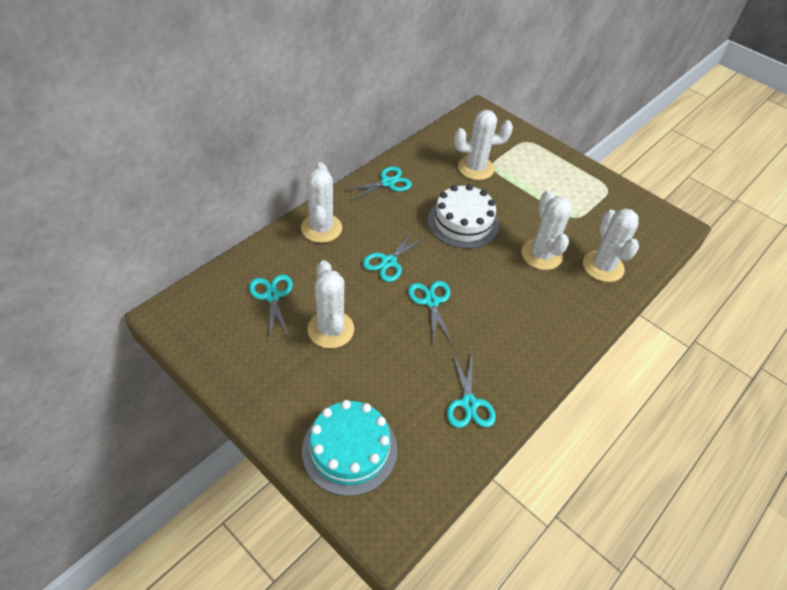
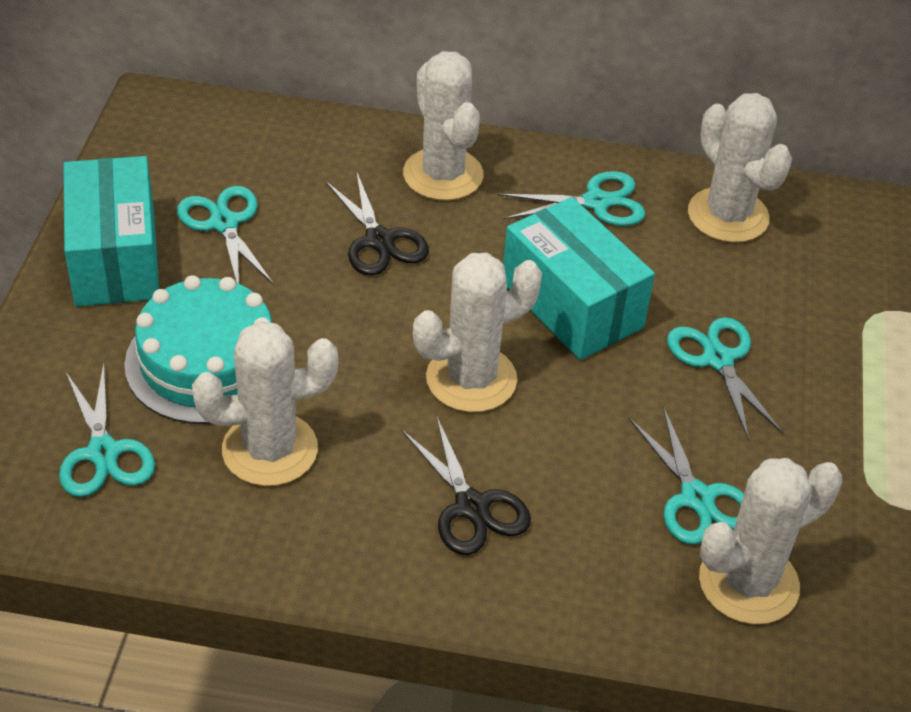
black scissors: none = 0 -> [325,171,429,275] [402,415,531,555] = 2
turquoise box: none = 0 -> [63,156,159,306] [503,197,655,360] = 2
white cake: [428,184,499,249] = 1 -> none = 0

